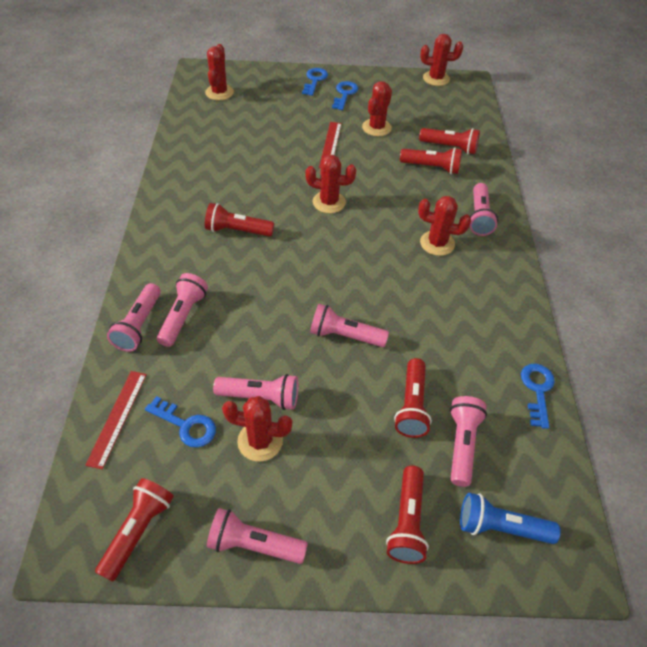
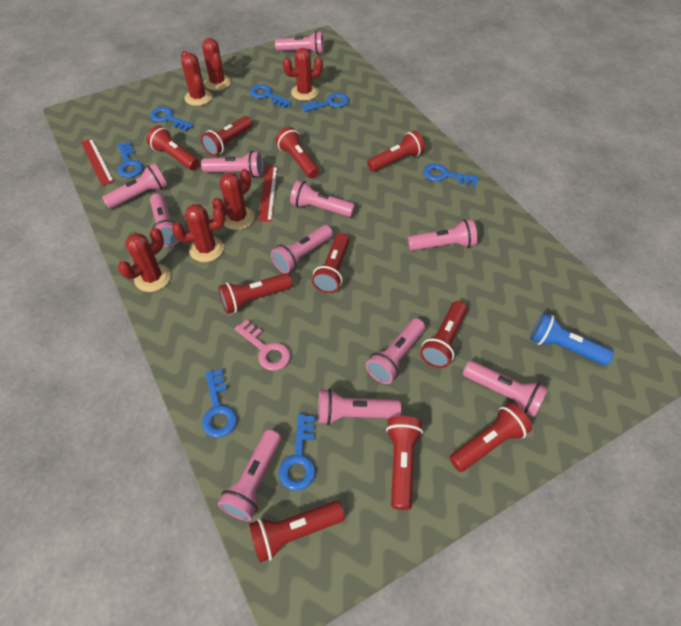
blue key: [145,396,216,448] [302,68,328,96] [332,81,358,110] [521,364,555,429] = 4 -> [117,142,143,177] [150,107,194,132] [202,369,237,438] [250,84,292,108] [279,414,316,491] [301,93,349,112] [423,163,479,186] = 7
pink flashlight: [107,283,161,352] [157,273,208,347] [207,508,308,564] [213,374,298,410] [310,304,389,347] [450,396,487,487] [470,183,498,236] = 7 -> [102,163,168,209] [150,193,179,247] [201,151,263,178] [218,430,282,521] [271,225,333,274] [275,31,324,54] [290,180,355,217] [318,389,401,425] [366,318,425,384] [407,219,477,251] [463,361,548,417] = 11
pink key: none = 0 -> [235,319,291,371] = 1
red flashlight: [95,478,174,582] [205,203,274,237] [386,466,429,564] [394,358,432,438] [400,147,462,174] [419,128,480,154] = 6 -> [147,126,199,170] [201,116,252,156] [218,273,292,314] [249,501,345,563] [276,127,319,178] [312,233,350,293] [367,131,425,172] [386,416,423,510] [420,301,467,368] [450,403,532,472] = 10

